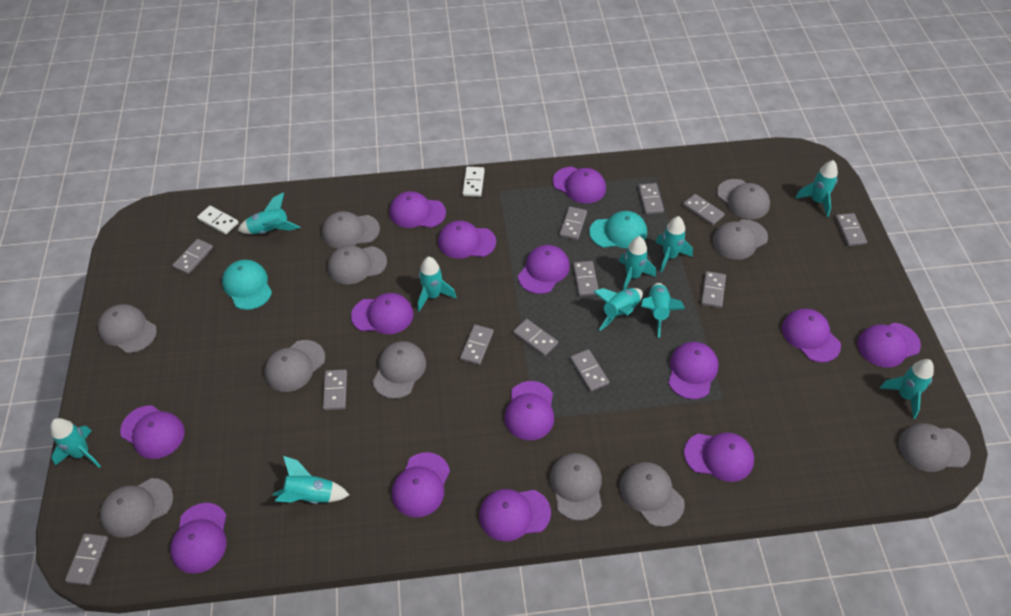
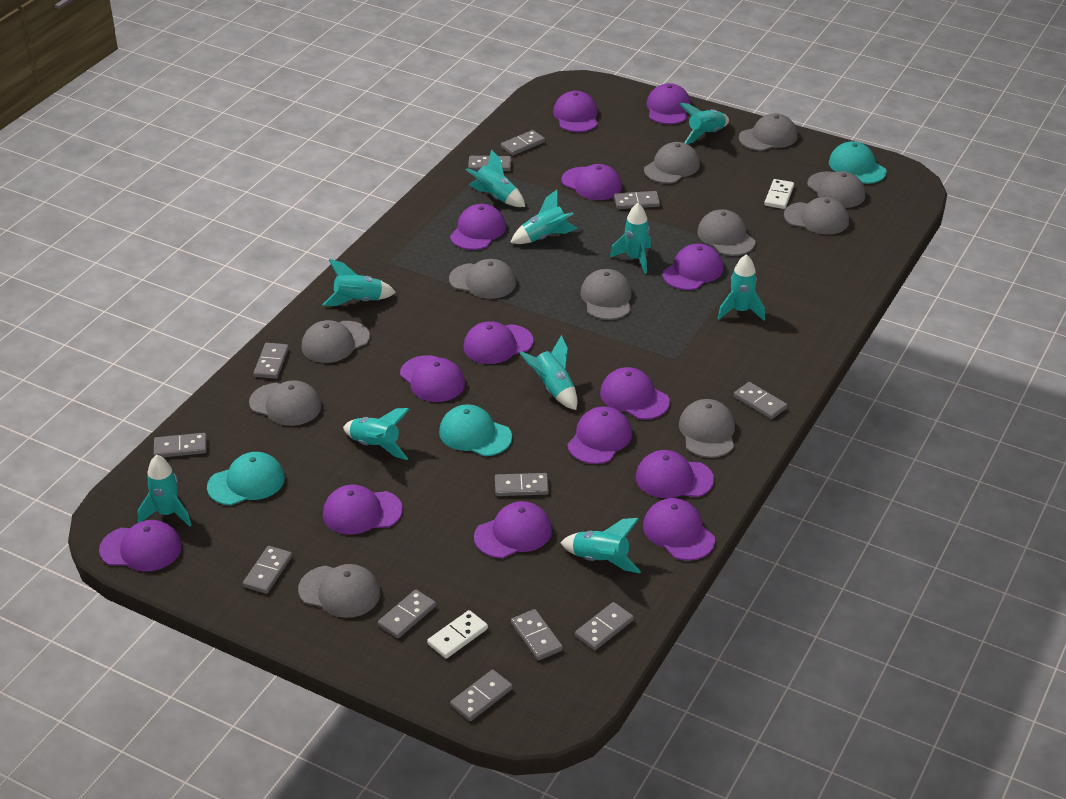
turquoise cap: [222,260,272,310] [589,211,647,248] = 2 -> [207,452,285,505] [439,404,512,456] [829,141,887,184] = 3

